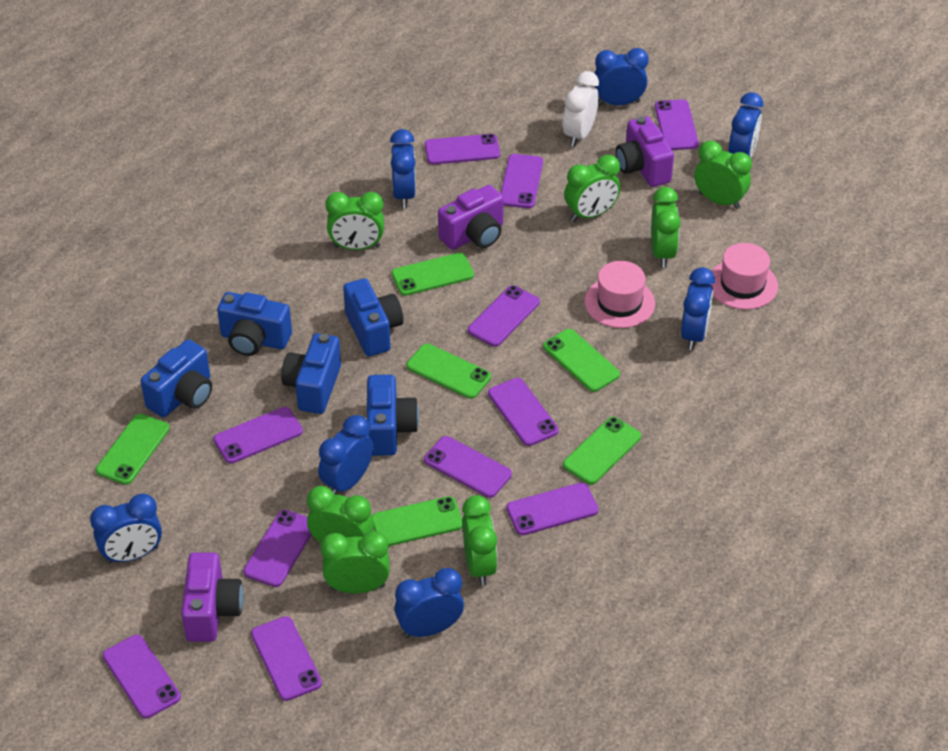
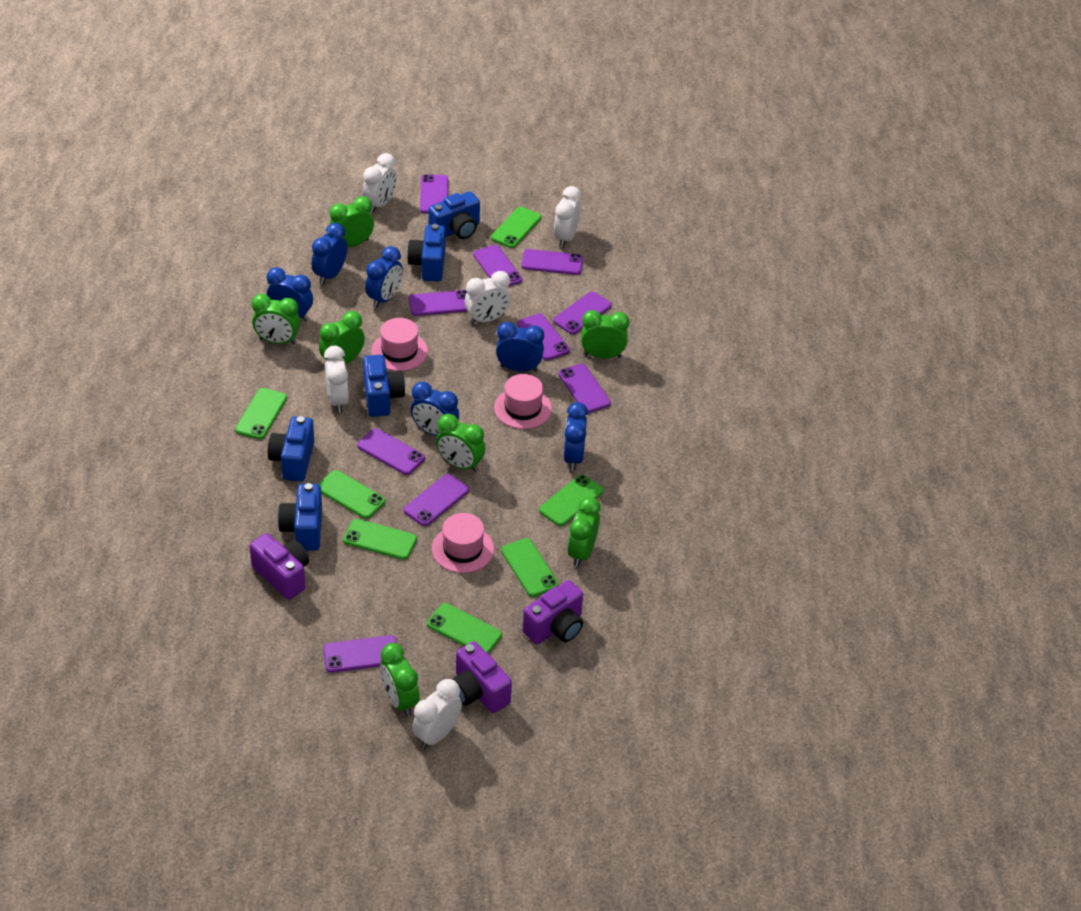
blue clock: [90,493,162,564] [318,415,374,494] [390,129,416,208] [395,568,464,638] [594,48,649,105] [681,267,715,350] [728,92,763,158] = 7 -> [267,267,313,322] [312,223,347,285] [365,246,403,308] [410,382,459,436] [496,322,544,372] [563,402,588,471] = 6
green phone: [96,414,170,485] [372,496,463,546] [392,253,474,296] [407,344,491,399] [543,329,620,392] [563,417,641,485] = 6 -> [235,388,287,439] [318,470,386,519] [343,519,417,560] [427,603,502,654] [491,207,541,248] [501,538,559,597] [539,474,604,526] = 7
pink hat: [585,261,655,328] [711,243,778,310] = 2 -> [371,318,428,371] [432,513,494,573] [494,374,552,429] = 3
purple phone: [102,635,181,718] [213,407,303,464] [243,510,312,587] [251,616,322,701] [424,436,512,498] [425,134,500,165] [468,285,540,347] [488,378,559,446] [500,154,543,208] [506,483,599,535] [655,99,699,150] = 11 -> [323,635,397,673] [357,428,425,475] [404,474,469,526] [409,290,468,316] [420,174,448,213] [473,245,522,286] [517,313,570,360] [521,249,583,275] [553,291,612,334] [558,363,611,413] = 10
white clock: [563,71,599,147] = 1 -> [324,346,349,413] [362,153,397,213] [412,679,462,749] [465,271,511,324] [554,186,581,248] = 5

